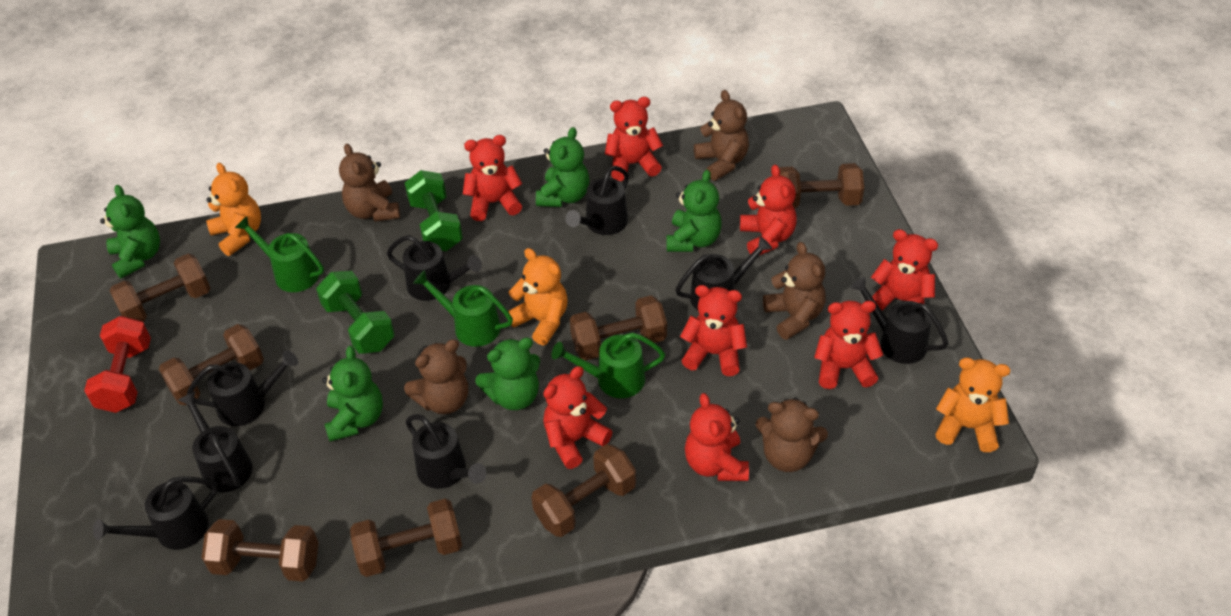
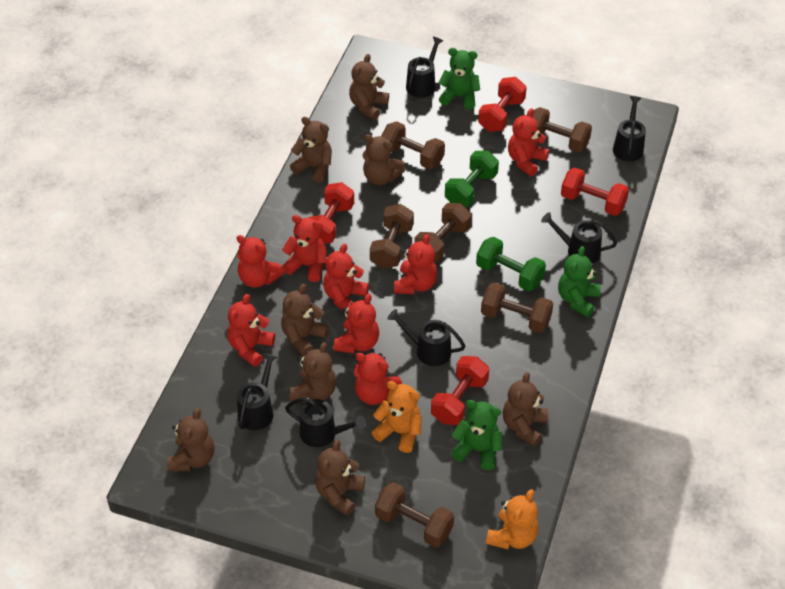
black watering can: [93,476,218,550] [178,391,253,492] [187,350,298,426] [387,235,482,301] [406,414,486,489] [565,166,629,235] [675,236,772,310] [851,277,948,364] = 8 -> [237,353,277,430] [285,397,366,447] [388,309,465,366] [406,37,443,98] [541,212,617,263] [613,96,646,162] = 6
brown dumbbell: [109,254,210,322] [159,324,264,405] [202,519,319,582] [350,498,462,577] [531,444,636,537] [570,295,667,361] [779,163,864,208] = 7 -> [370,204,414,269] [375,482,454,548] [381,121,445,169] [414,203,471,262] [481,282,553,333] [532,107,592,153] = 6
brown teddy bear: [339,144,400,222] [404,339,468,414] [694,90,749,181] [756,398,828,472] [763,242,826,340] = 5 -> [167,408,214,471] [281,284,329,356] [290,117,332,183] [290,342,336,403] [315,440,365,516] [349,54,389,120] [362,134,405,185] [503,372,548,446] = 8
green teddy bear: [100,185,160,278] [322,346,383,442] [475,337,540,410] [536,127,589,207] [666,170,722,252] = 5 -> [438,48,480,109] [451,400,502,470] [558,246,601,317] = 3
green watering can: [235,216,324,292] [413,270,513,347] [552,332,665,398] = 3 -> none = 0
orange teddy bear: [206,163,261,256] [508,248,568,345] [935,357,1010,452] = 3 -> [372,381,422,453] [486,489,538,549] = 2
red dumbbell: [84,316,151,413] = 1 -> [309,182,354,244] [431,356,489,425] [478,77,527,132] [561,168,629,216] = 4

